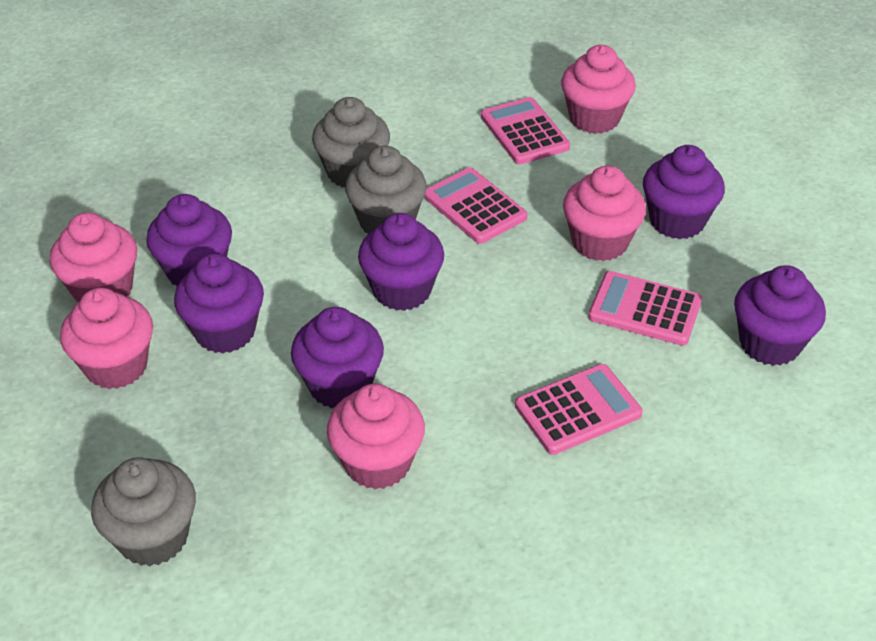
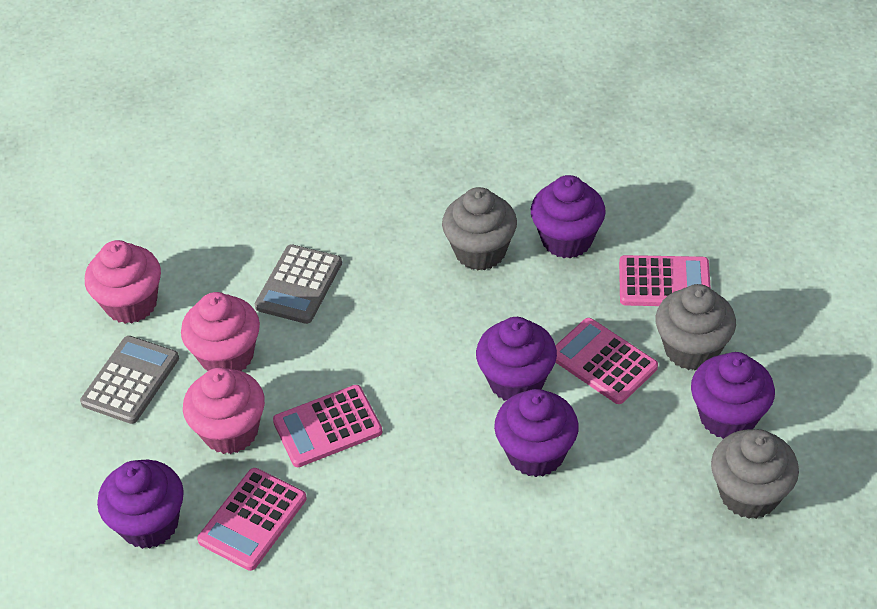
grey calculator: none = 0 -> [80,336,179,424] [255,244,342,324] = 2
pink cupcake: [50,212,137,302] [60,288,153,389] [327,384,425,490] [561,45,636,134] [563,166,646,261] = 5 -> [85,240,161,324] [181,292,260,371] [183,367,265,454] = 3
purple cupcake: [146,194,232,286] [174,254,264,353] [291,307,384,408] [358,213,444,311] [643,145,725,239] [734,265,826,366] = 6 -> [97,460,184,549] [476,317,557,401] [494,389,579,477] [531,175,606,258] [691,352,775,439] = 5

